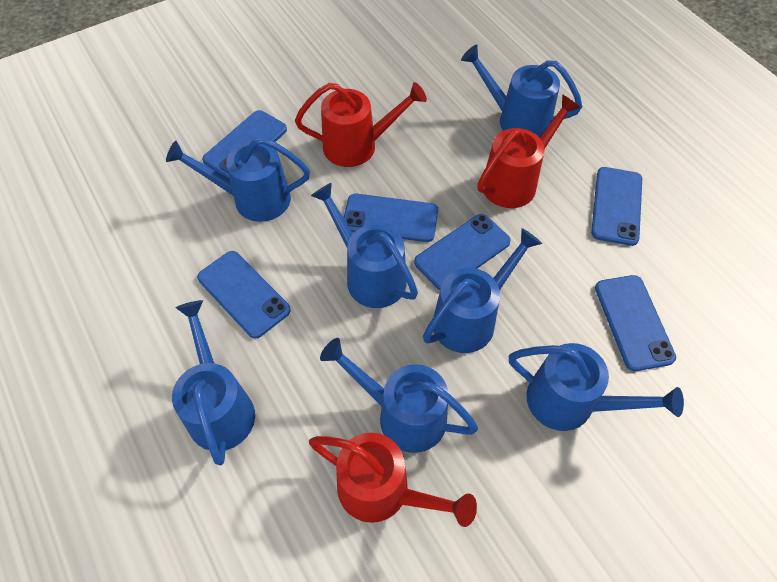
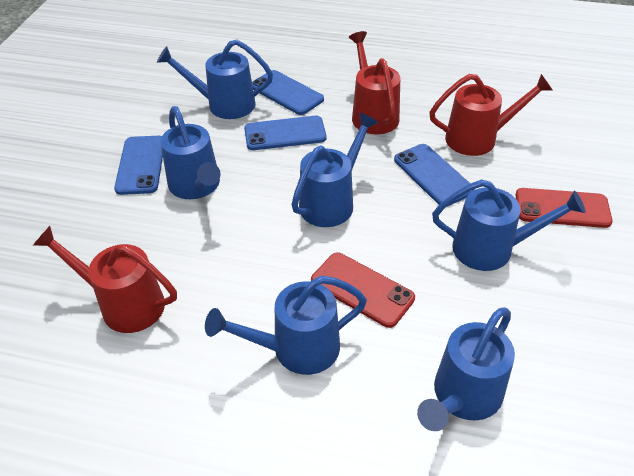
blue phone: [197,251,291,339] [202,110,287,178] [343,194,438,242] [414,214,511,290] [591,167,642,246] [595,275,676,371] = 6 -> [114,136,163,195] [244,116,326,150] [252,70,324,115] [394,144,475,206] = 4
blue watering can: [166,137,310,222] [172,300,255,466] [311,183,418,308] [320,338,478,453] [423,228,542,353] [461,45,582,138] [509,343,684,431] = 7 -> [157,40,273,119] [160,106,220,199] [205,276,367,375] [291,113,378,227] [417,307,515,431] [432,179,585,271] = 6
red phone: none = 0 -> [311,253,415,328] [515,188,613,228] = 2

